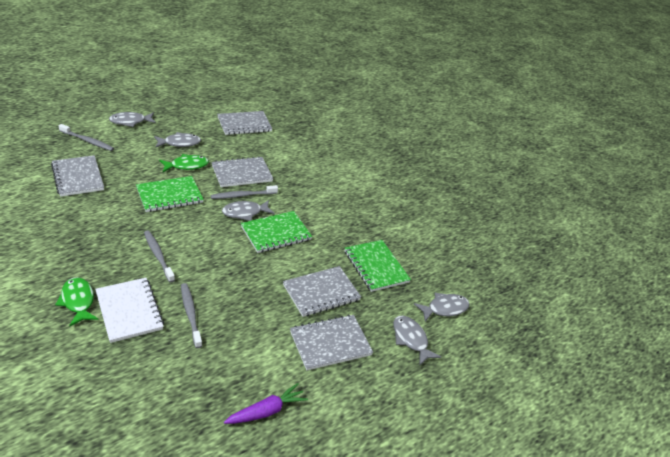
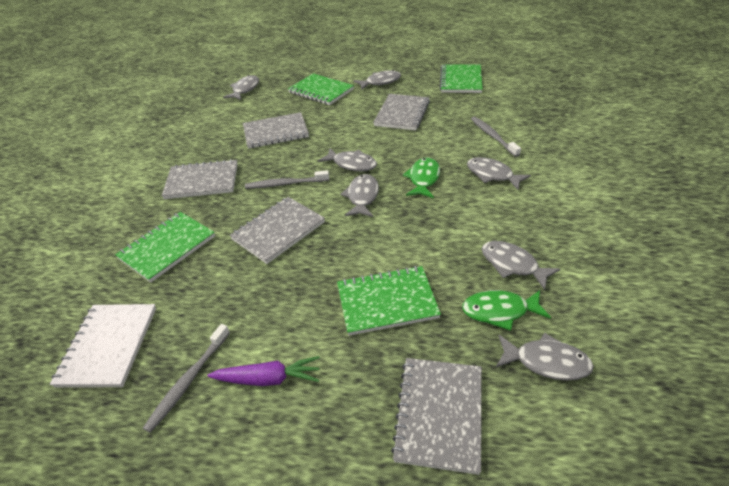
green notebook: [136,176,204,212] [241,211,312,253] [345,240,411,292] = 3 -> [115,212,215,283] [288,73,354,105] [337,266,441,336] [440,64,483,93] = 4
grey fish: [109,112,156,127] [154,132,201,148] [222,200,274,221] [393,316,441,365] [414,293,470,322] = 5 -> [223,75,259,100] [318,148,377,171] [341,174,379,217] [354,70,401,90] [467,157,531,190] [482,241,560,290] [496,333,594,381] = 7
grey toothbrush: [59,124,114,151] [144,230,175,283] [181,283,202,348] [211,185,278,199] = 4 -> [143,324,230,433] [245,170,329,189] [471,117,521,157] = 3

